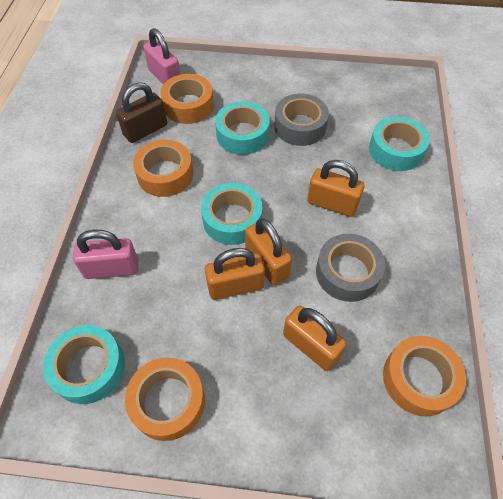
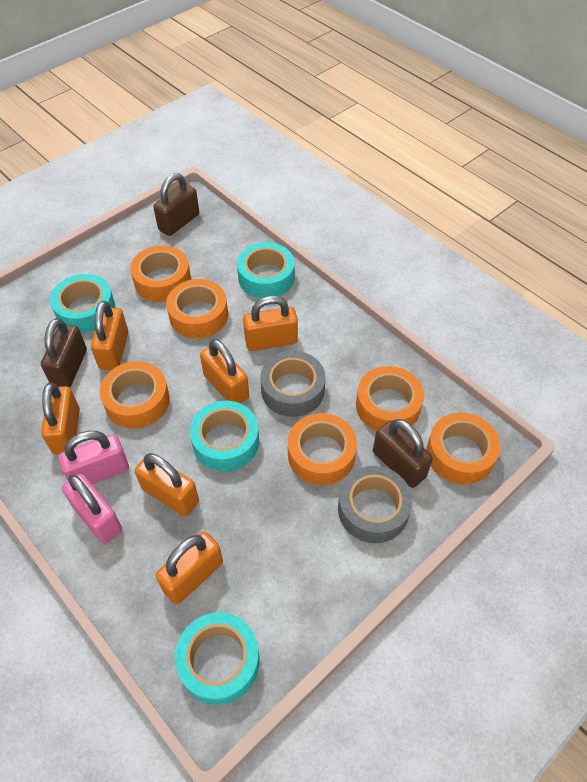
brown padlock: [116,82,167,143] = 1 -> [41,318,87,387] [153,173,199,236] [373,419,433,488] = 3
orange padlock: [205,248,265,300] [245,218,292,285] [283,305,347,371] [307,160,364,217] = 4 -> [41,383,80,455] [91,301,128,370] [135,453,199,517] [155,532,223,604] [200,339,249,403] [243,296,298,351] = 6
orange tape: [125,357,205,441] [133,140,193,197] [161,74,214,124] [383,336,466,417] = 4 -> [100,361,170,429] [130,245,191,302] [166,279,228,339] [288,413,357,485] [356,366,424,431] [427,413,500,485] = 6

